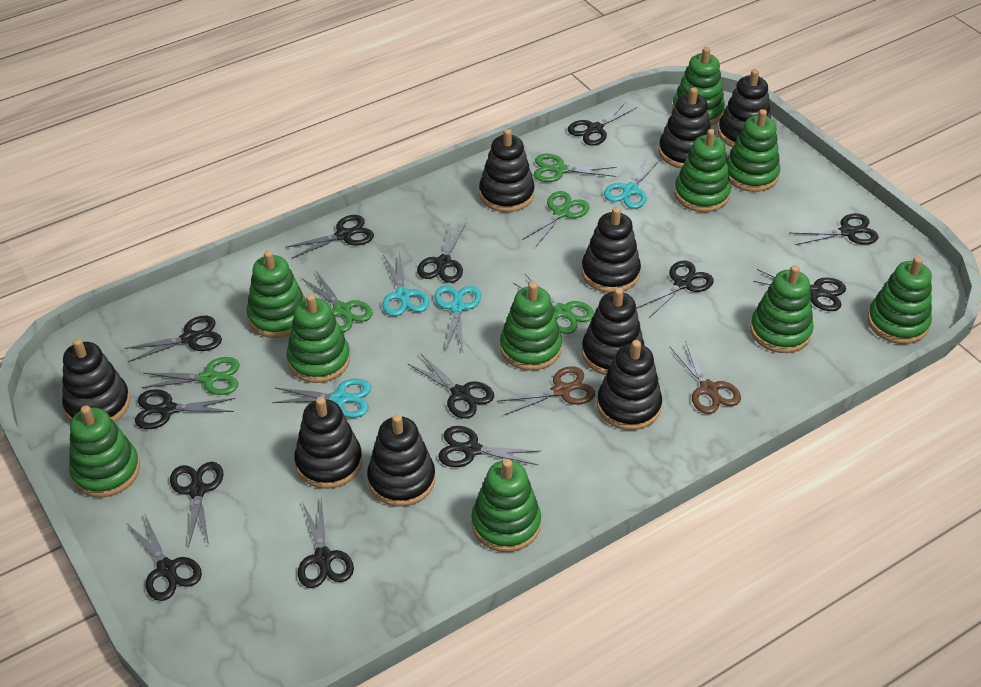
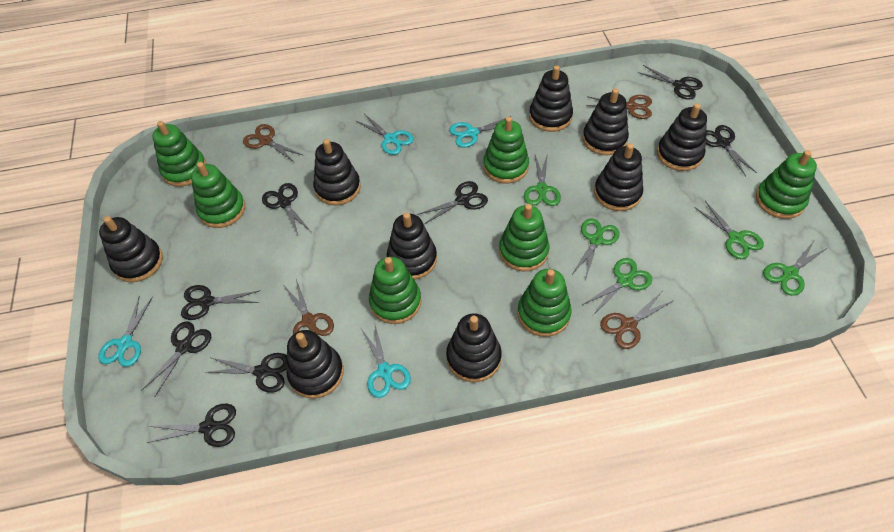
black scissors: [124,316,222,362] [126,513,202,601] [135,389,235,429] [170,462,224,548] [285,215,374,258] [298,498,354,588] [408,354,494,419] [417,221,466,283] [438,426,540,467] [568,102,637,146] [636,261,714,318] [753,269,846,311] [790,213,878,245] = 13 -> [142,322,211,396] [147,404,236,447] [181,285,261,320] [205,353,287,393] [262,183,311,235] [417,181,488,225] [637,65,703,100] [706,125,757,176] = 8
brown scissors: [497,366,595,415] [669,340,741,414] = 2 -> [243,124,304,163] [283,279,334,336] [586,95,652,119] [600,292,674,349] = 4
green stacking toy: [69,405,140,498] [247,250,305,338] [287,294,350,383] [471,459,541,552] [500,282,562,371] [672,47,725,126] [674,129,731,212] [727,109,780,192] [750,265,814,353] [867,256,932,344] = 10 -> [152,121,207,187] [191,162,245,228] [369,257,421,324] [483,116,529,183] [499,204,549,271] [518,269,572,337] [756,150,817,219] = 7

